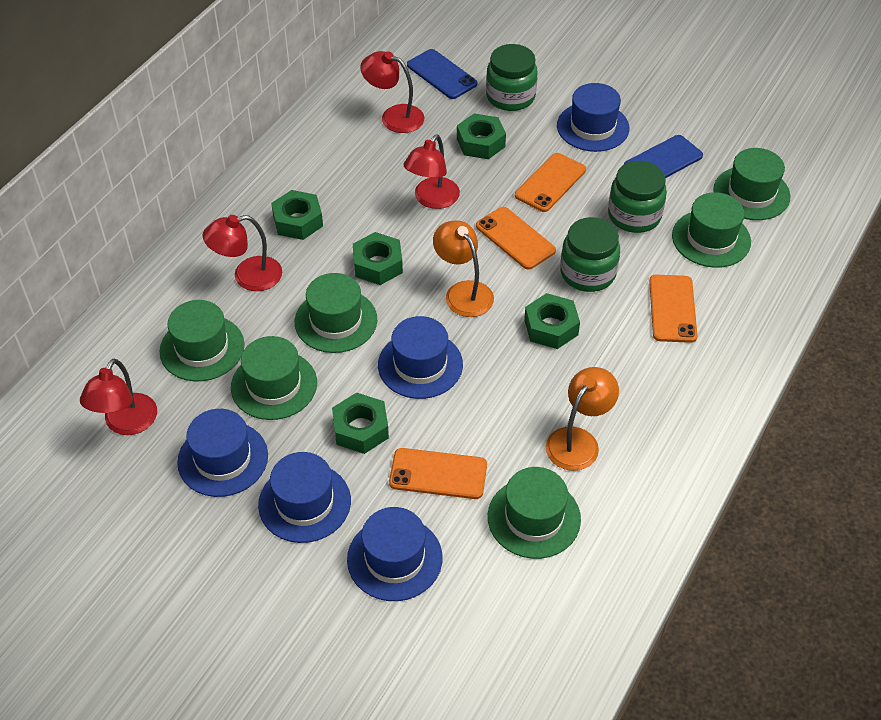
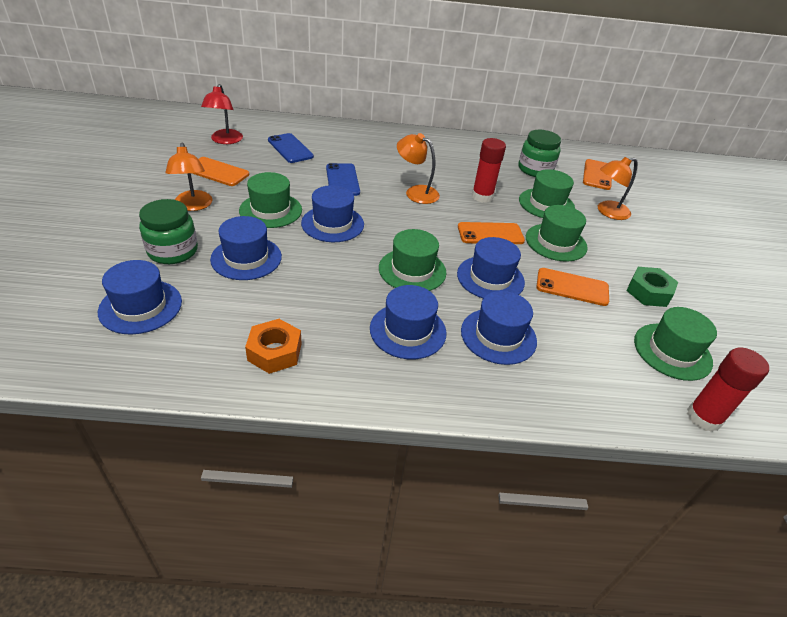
blue hat: [177,409,268,497] [258,452,351,543] [347,507,443,601] [378,316,463,399] [557,83,629,152] = 5 -> [98,260,182,335] [210,216,282,280] [301,185,364,242] [370,285,447,359] [457,237,525,298] [461,291,537,365] = 6
green hat: [159,300,244,381] [231,336,317,420] [295,273,377,353] [488,467,581,559] [672,192,751,268] [714,148,790,220] = 6 -> [239,172,302,228] [379,229,446,291] [519,169,575,218] [526,205,588,262] [634,307,717,381] = 5
green jar: [486,44,538,111] [560,217,620,292] [608,161,667,233] = 3 -> [139,199,198,264] [519,130,561,177] = 2
green nut: [271,190,323,240] [332,392,389,454] [353,232,403,285] [457,113,506,159] [524,293,580,349] = 5 -> [626,267,678,307] = 1
orange lamp: [433,220,494,317] [546,367,619,471] = 2 -> [165,143,213,211] [397,133,440,204] [598,157,638,220] = 3
orange nut: none = 0 -> [245,319,302,374] = 1
red glue stick: none = 0 -> [472,138,506,203] [687,347,769,432] = 2
red lamp: [80,359,157,435] [202,215,282,291] [360,51,424,133] [403,134,460,209] = 4 -> [201,84,243,144] = 1

